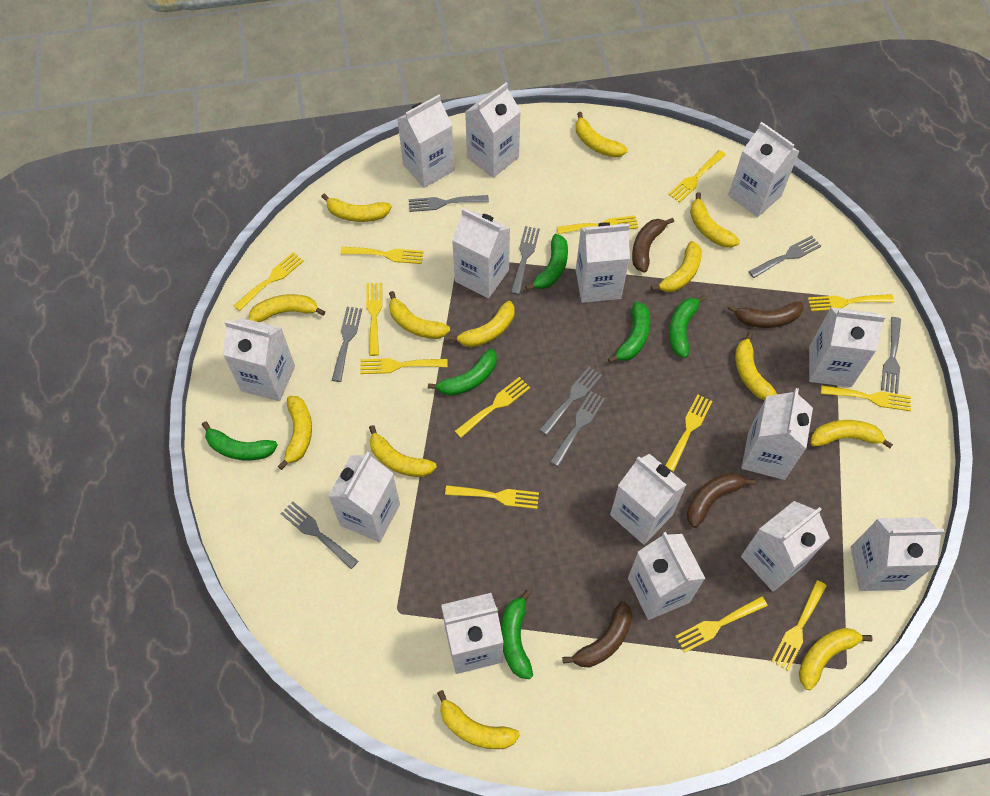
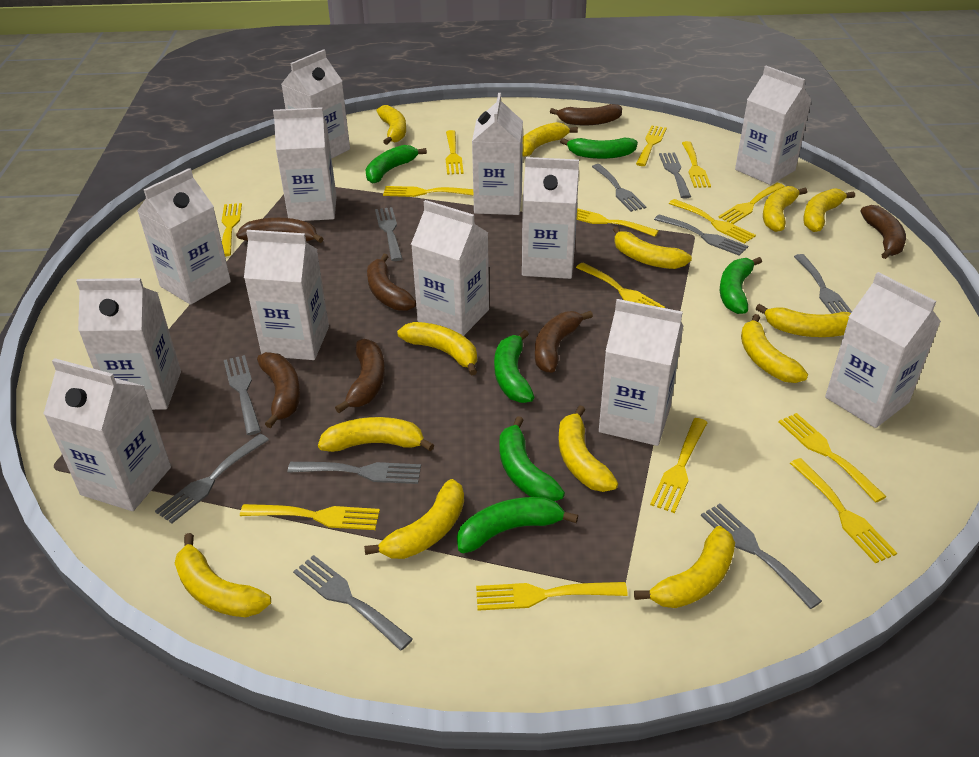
brown banana: [562,601,632,667] [632,218,674,273] [687,473,756,528] [727,301,803,328] = 4 -> [236,218,323,243] [257,352,300,428] [335,339,385,413] [367,254,416,311] [535,311,593,373] [550,104,622,125] [861,205,906,259] = 7
grey fork: [281,502,358,569] [332,307,362,382] [409,195,489,212] [511,226,540,295] [539,367,602,435] [550,391,605,467] [748,236,821,278] [881,317,901,394] = 8 -> [155,434,269,524] [224,355,261,435] [288,462,421,484] [293,555,413,651] [375,207,403,261] [592,164,646,212] [654,214,748,256] [659,153,691,199] [701,504,822,609] [794,254,852,314] = 10
white carton: [223,318,295,401] [328,452,400,543] [397,95,454,188] [441,593,504,674] [452,208,510,298] [465,83,521,178] [576,222,630,303] [610,454,686,545] [628,532,706,620] [728,122,800,217] [741,388,813,480] [741,501,830,591] [809,307,886,387] [851,517,944,591] = 14 -> [43,358,171,511] [76,278,181,410] [137,168,231,305] [244,230,329,360] [273,107,337,221] [281,49,350,158] [411,200,489,336] [472,93,523,215] [522,157,579,279] [599,299,683,446] [735,66,811,185] [825,272,941,428] = 12
yellow fork: [233,252,304,311] [340,247,424,264] [360,358,448,374] [366,283,382,356] [445,485,539,509] [455,377,530,438] [557,216,638,234] [665,394,713,472] [668,150,726,203] [675,596,768,653] [771,580,827,671] [808,294,894,311] [821,385,911,411] = 13 -> [222,203,242,257] [240,504,380,530] [383,186,473,197] [446,130,464,175] [476,582,628,611] [576,263,665,308] [577,208,659,237] [636,126,667,166] [650,418,708,513] [669,199,756,243] [682,141,711,188] [718,183,785,224] [779,413,887,503] [790,458,897,563] = 14

